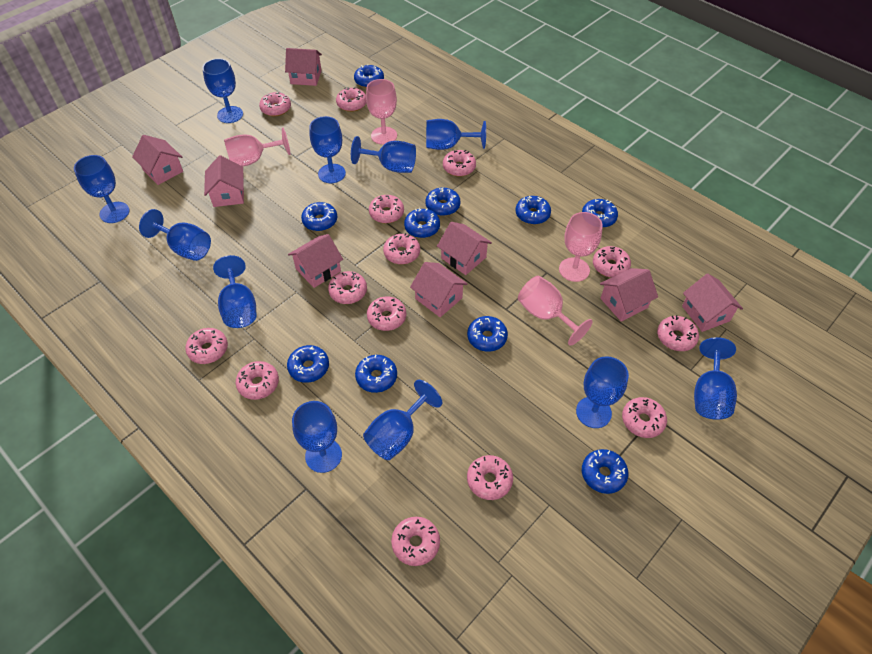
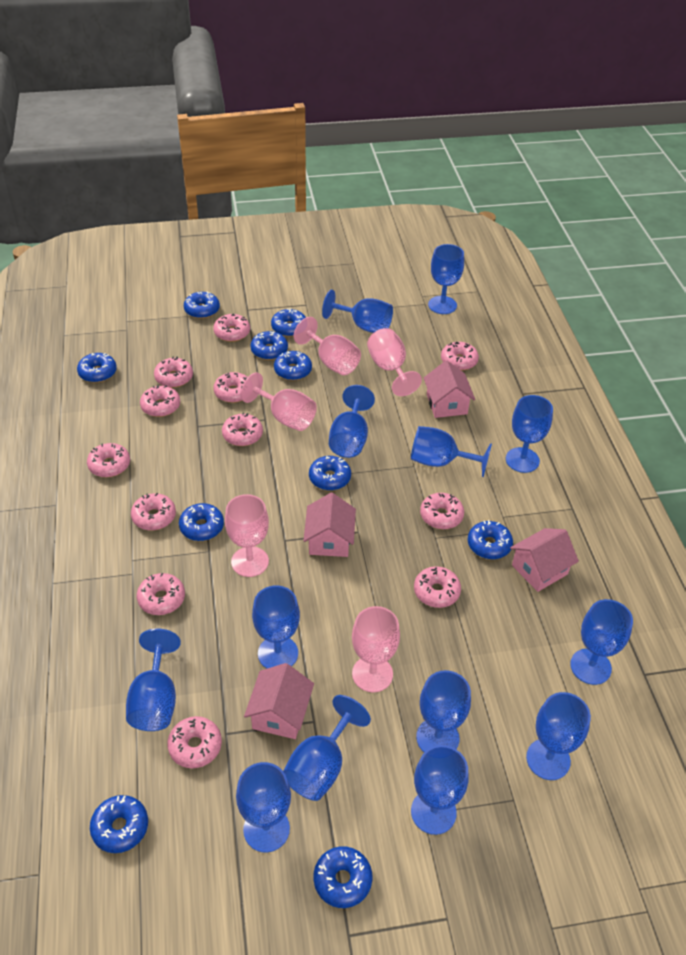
blue goblet: [74,155,130,223] [139,209,211,261] [202,58,243,123] [213,255,256,328] [292,401,342,473] [309,116,346,183] [351,136,416,173] [363,380,442,460] [426,119,486,150] [576,356,629,428] [694,337,737,420] = 11 -> [126,629,181,731] [236,762,291,852] [252,585,300,668] [283,695,371,801] [322,290,393,333] [329,385,375,458] [411,426,492,477] [411,745,469,835] [416,670,471,752] [428,244,464,314] [506,395,553,473] [526,692,591,780] [570,599,633,685] = 13
pink donut: [185,328,228,364] [236,361,279,400] [259,92,291,116] [328,271,367,304] [336,87,366,112] [367,296,406,331] [369,195,404,223] [383,233,420,264] [391,517,440,566] [443,150,476,177] [467,455,513,500] [593,246,631,278] [622,397,667,438] [657,315,699,351] = 14 -> [87,443,130,477] [131,493,176,531] [137,573,185,615] [140,385,180,417] [154,357,193,388] [167,716,222,768] [213,313,250,342] [213,372,248,403] [222,413,263,446] [414,566,461,608] [420,493,464,529] [441,342,479,371] = 12
pink goblet: [224,128,290,166] [366,79,397,145] [518,276,593,346] [559,212,603,282] = 4 -> [225,494,269,577] [241,372,317,431] [294,317,361,375] [352,606,400,692] [367,328,422,396] = 5
pink house: [132,135,183,185] [204,155,244,207] [285,48,322,86] [288,234,343,288] [410,262,468,317] [437,222,492,275] [600,268,658,322] [682,274,743,332] = 8 -> [244,663,314,739] [303,493,356,557] [424,361,475,418] [510,528,579,592] = 4

